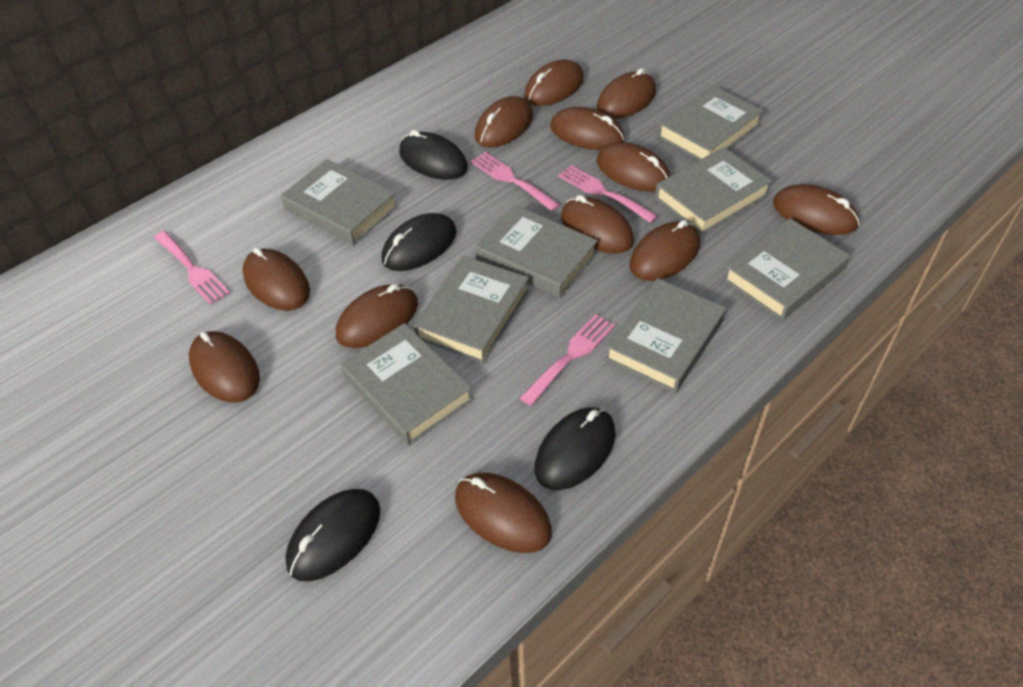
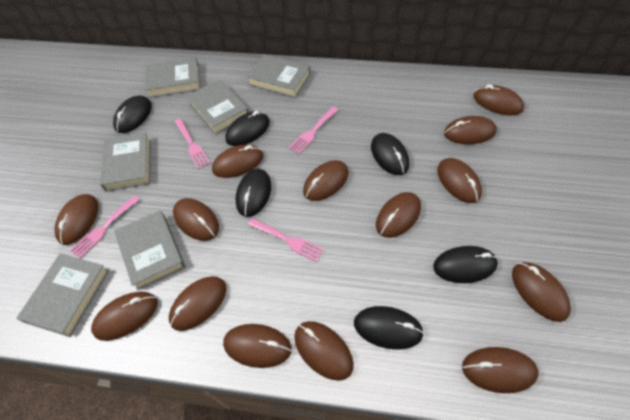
black mouse: [285,489,380,581] [382,213,457,271] [399,130,468,180] [535,407,616,490] = 4 -> [113,95,152,133] [226,111,270,146] [236,169,271,217] [354,306,424,350] [371,133,409,175] [433,246,498,283] = 6
brown mouse: [189,331,260,402] [243,247,310,311] [336,284,418,348] [455,473,552,553] [475,96,533,147] [524,59,584,106] [550,107,625,150] [561,195,634,254] [597,68,656,119] [597,142,670,192] [629,220,700,281] [773,184,860,235] = 12 -> [55,194,98,245] [91,292,158,341] [169,276,227,331] [173,198,219,241] [212,144,264,178] [223,324,292,368] [294,321,354,381] [303,160,349,201] [376,192,421,238] [437,158,482,203] [444,116,497,144] [462,347,539,393] [473,85,524,115] [512,262,571,322] = 14
grey book: [281,159,398,245] [340,323,473,445] [413,256,529,363] [476,205,598,298] [605,278,726,393] [655,147,772,235] [657,85,763,160] [723,218,850,320] = 8 -> [16,253,109,337] [100,132,151,192] [114,210,186,291] [145,58,201,98] [187,79,249,135] [247,54,311,98] = 6

